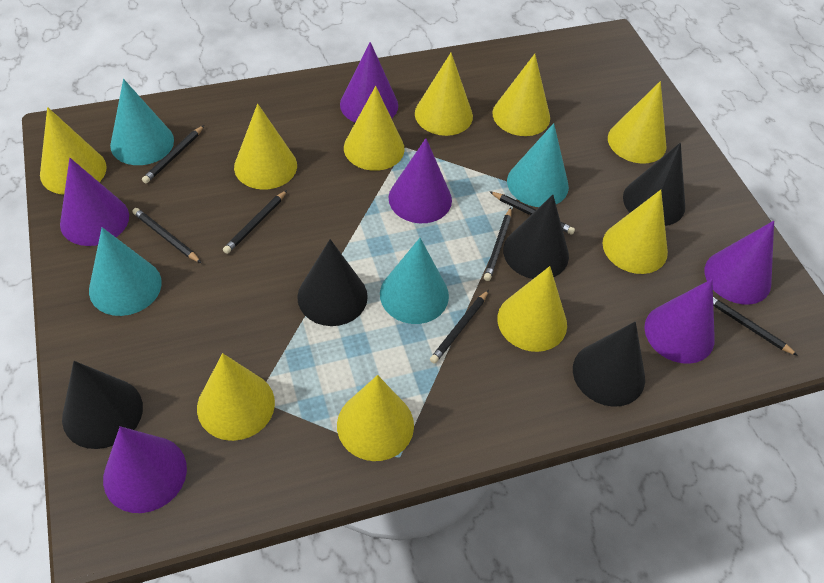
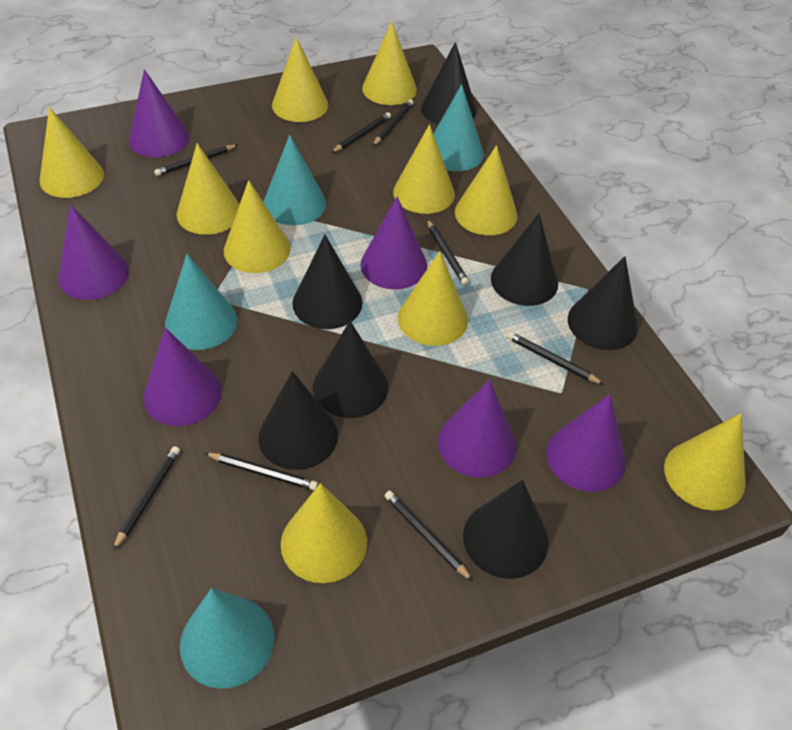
black cone: [62,361,143,449] [297,239,368,326] [503,195,569,279] [573,321,645,407] [623,143,685,226] = 5 -> [258,371,338,470] [292,235,363,329] [313,321,388,418] [421,42,477,125] [463,480,548,579] [491,213,558,306] [568,256,638,350] = 7
black pencil: [132,208,201,263] [142,125,204,183] [223,190,287,254] [430,290,489,364] [484,208,512,281] [489,191,575,234] [713,297,798,356] = 7 -> [113,446,180,550] [154,145,238,176] [205,453,318,490] [331,112,391,153] [373,99,414,146] [384,491,473,581] [427,219,469,285] [507,332,604,385] = 8

